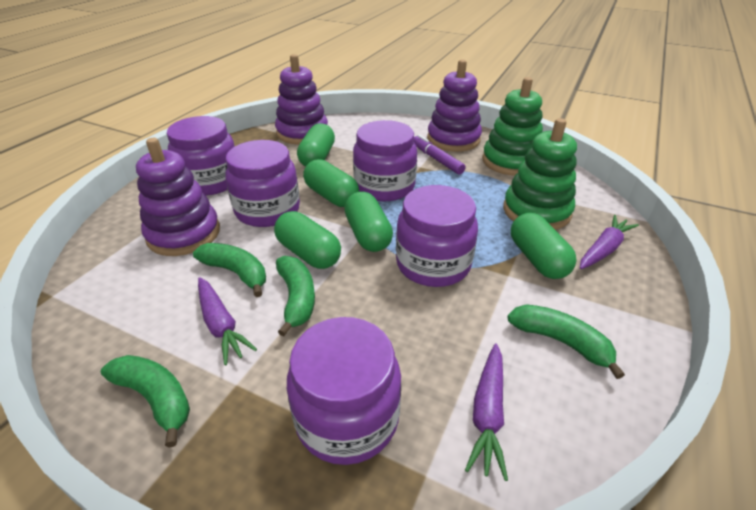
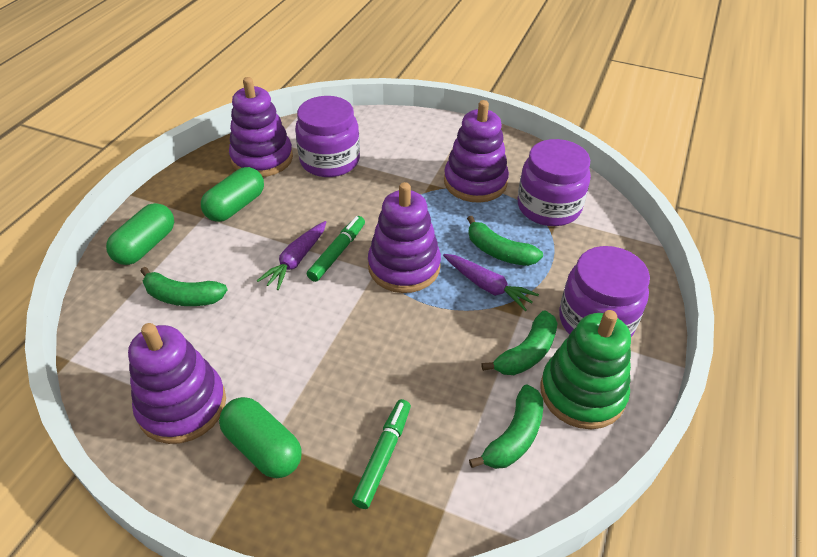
green capsule: [274,211,341,269] [297,123,335,167] [303,159,359,207] [344,191,393,252] [511,213,577,279] = 5 -> [106,203,174,265] [201,167,264,222] [219,397,302,478] = 3
green marker: none = 0 -> [307,216,365,282] [352,399,411,509] = 2
green stacking toy: [482,77,543,176] [503,118,577,230] = 2 -> [540,310,631,429] = 1
purple carrot: [198,277,257,365] [465,343,508,481] [580,215,639,269] = 3 -> [257,221,326,290] [443,254,539,311] = 2
purple jar: [167,116,235,196] [225,140,300,227] [287,317,401,465] [353,120,417,201] [396,185,478,287] = 5 -> [295,96,360,177] [517,139,591,226] [559,246,650,337] = 3
purple marker: [414,135,466,174] = 1 -> none = 0
purple stacking toy: [136,138,220,256] [275,54,328,145] [427,59,482,152] = 3 -> [128,323,226,444] [229,77,293,177] [368,182,441,293] [444,100,509,203] = 4

